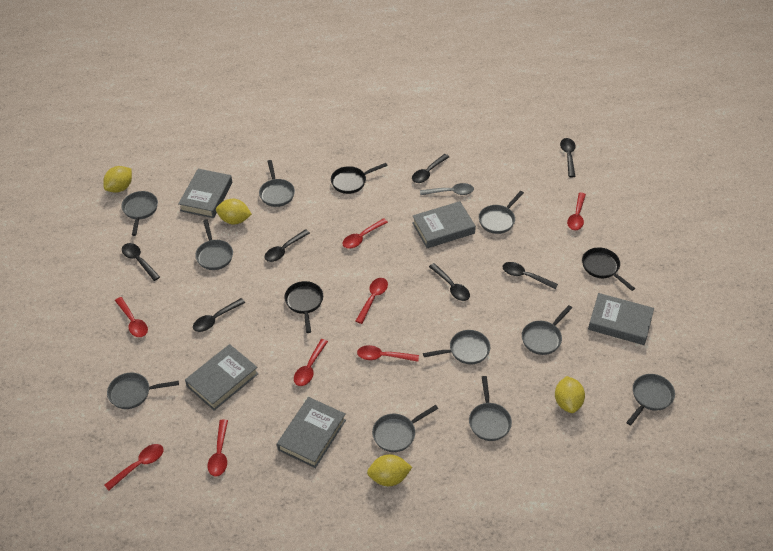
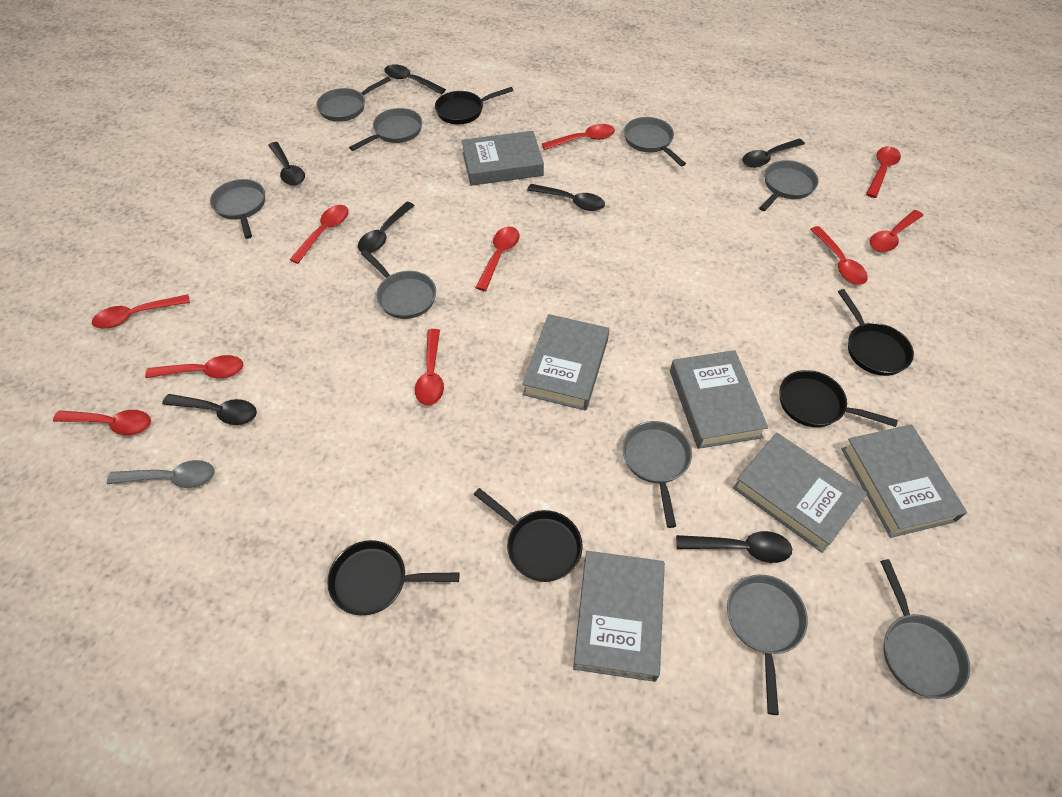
black pan: [284,281,323,333] [331,163,388,194] [582,248,635,291] = 3 -> [327,540,459,615] [435,87,514,124] [474,488,583,582] [780,370,898,427] [838,289,914,376] = 5
grey book: [178,169,232,218] [185,344,259,411] [277,397,346,468] [412,201,476,248] [588,293,654,345] = 5 -> [461,131,544,186] [523,314,609,411] [573,551,665,682] [670,350,768,449] [733,433,867,553] [841,424,967,538] = 6
grey pan: [107,373,179,409] [121,191,158,236] [195,219,233,270] [259,160,295,207] [372,405,438,452] [423,330,490,364] [469,376,512,441] [479,191,524,234] [522,305,572,355] [626,374,675,426] = 10 -> [210,179,265,239] [316,77,391,122] [349,108,422,151] [361,250,436,319] [622,421,692,528] [624,117,686,166] [727,575,808,715] [759,160,818,211] [880,559,970,699] = 9
red spoon: [104,444,163,490] [115,297,148,337] [208,419,228,477] [294,339,328,386] [342,218,388,249] [356,278,388,324] [357,345,419,362] [567,192,586,230] = 8 -> [53,410,151,435] [92,294,190,328] [145,355,243,378] [289,205,349,264] [415,329,444,406] [475,226,519,291] [542,124,615,150] [810,226,868,285] [866,146,901,198] [870,210,923,252] = 10
yellow lemon: [103,166,132,193] [216,199,252,224] [367,454,412,486] [555,376,585,413] = 4 -> none = 0

